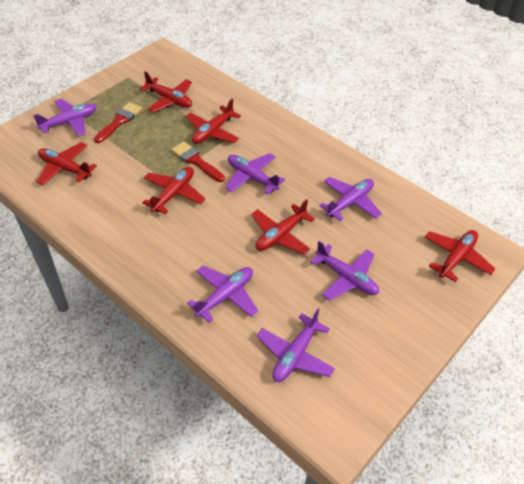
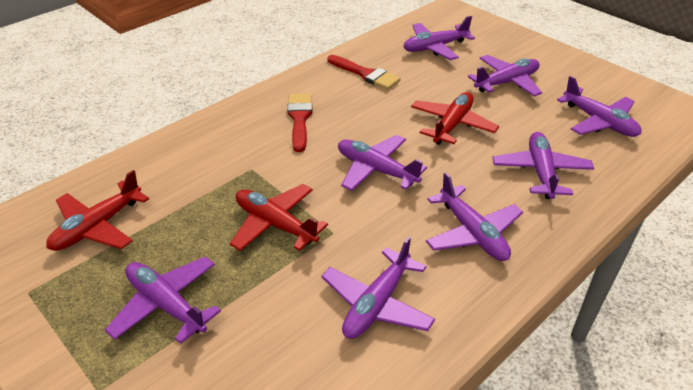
purple plane: [33,99,97,136] [187,266,258,323] [225,153,285,195] [257,309,335,382] [310,241,379,301] [319,177,382,221] = 6 -> [105,256,221,344] [321,236,435,339] [338,135,427,191] [403,16,475,60] [426,172,523,261] [468,55,542,97] [492,132,594,199] [557,76,641,137] = 8
red plane: [36,142,97,185] [140,72,192,112] [142,167,205,214] [186,99,241,144] [251,199,315,254] [425,230,495,282] = 6 -> [46,170,149,251] [230,184,328,251] [411,92,499,145] = 3

